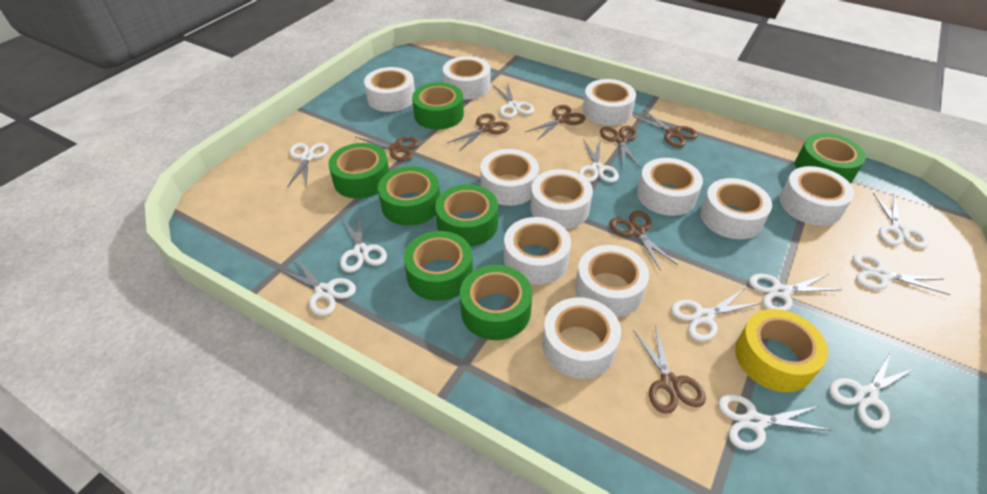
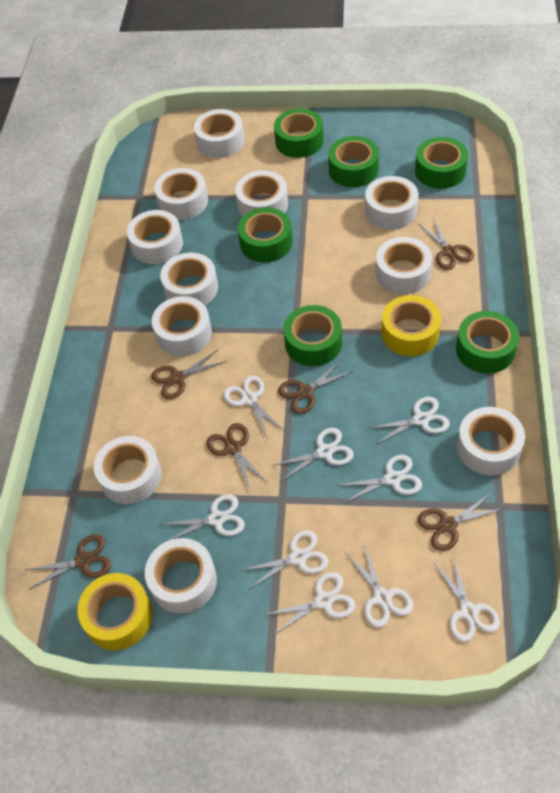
brown scissors: [356,137,420,162] [447,113,510,151] [525,105,586,140] [600,126,640,168] [609,211,678,271] [632,110,698,147] [633,326,706,414] = 7 -> [26,534,111,589] [151,350,227,399] [206,423,269,493] [278,361,353,414] [418,493,503,551] [419,219,474,270] = 6
green tape: [328,143,390,199] [378,166,440,226] [404,231,473,301] [412,83,464,129] [435,184,498,246] [460,265,532,340] [795,133,866,183] = 7 -> [238,207,292,262] [274,108,323,158] [283,305,342,366] [328,136,379,187] [415,137,468,189] [456,311,519,374] = 6
white scissors: [279,257,356,316] [287,143,329,188] [340,212,387,273] [493,83,534,118] [579,139,619,183] [671,288,761,342] [718,394,832,450] [749,274,841,311] [829,352,915,429] [853,253,950,295] [873,193,929,249] = 11 -> [159,494,245,542] [223,375,285,437] [240,530,329,590] [265,572,355,635] [271,428,354,482] [337,455,422,503] [346,545,413,628] [370,397,450,444] [434,554,500,642] = 9
yellow tape: [735,309,828,392] = 1 -> [77,573,153,650] [382,295,441,356] = 2

